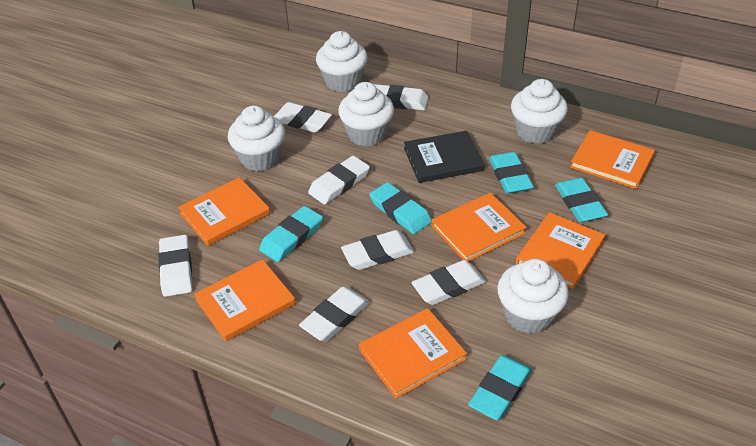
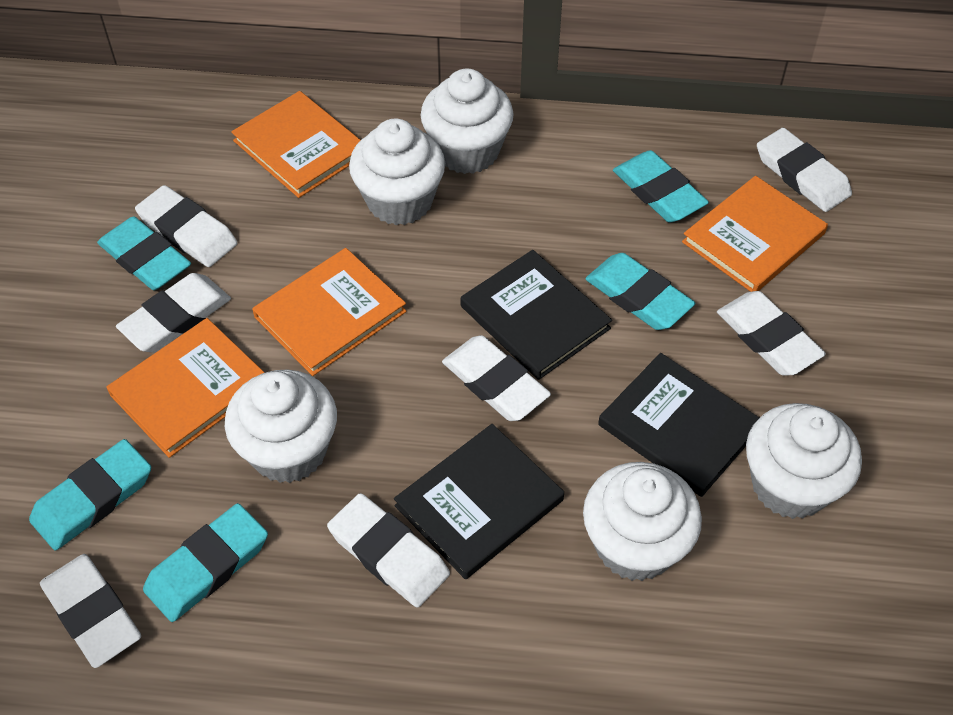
black book: [404,131,485,183] = 1 -> [394,424,564,579] [461,250,612,380] [598,353,759,497] = 3
orange book: [178,177,270,246] [194,259,296,342] [359,308,467,399] [431,193,527,262] [516,212,605,289] [570,130,655,189] = 6 -> [106,318,265,458] [231,91,361,198] [252,248,406,376] [682,176,828,292] = 4

